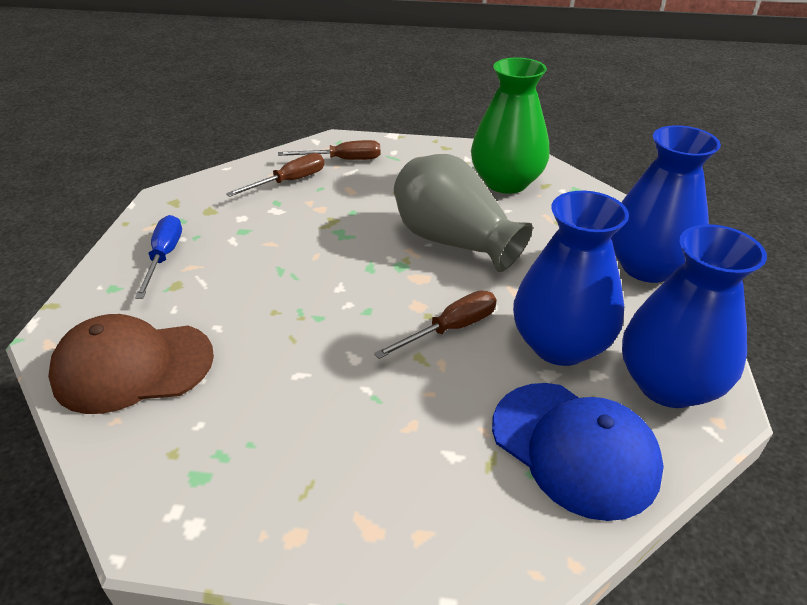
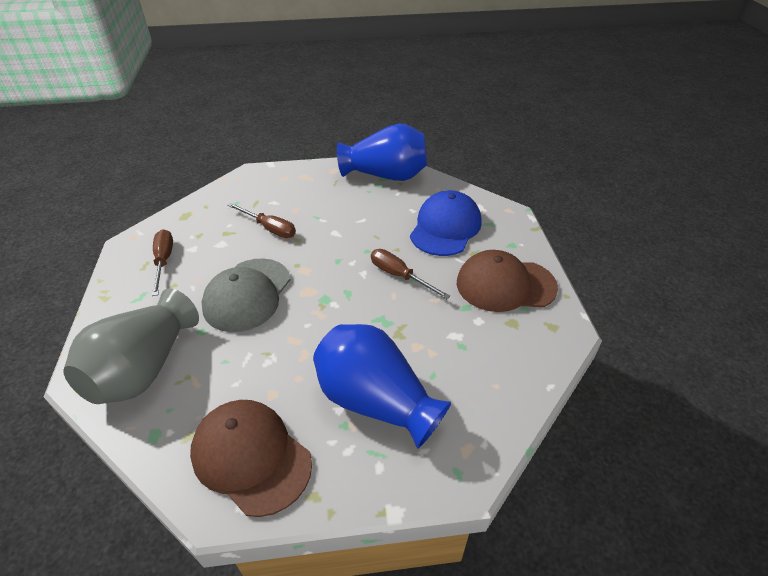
blue screwdriver: [135,215,182,299] = 1 -> none = 0
blue vase: [513,191,629,366] [611,125,721,283] [622,224,767,408] = 3 -> [313,324,451,449] [337,123,427,181] = 2
brown cap: [48,314,214,414] = 1 -> [190,400,312,517] [457,250,558,312] = 2
green vase: [471,58,550,194] = 1 -> none = 0
grey cap: none = 0 -> [202,258,291,332] = 1

